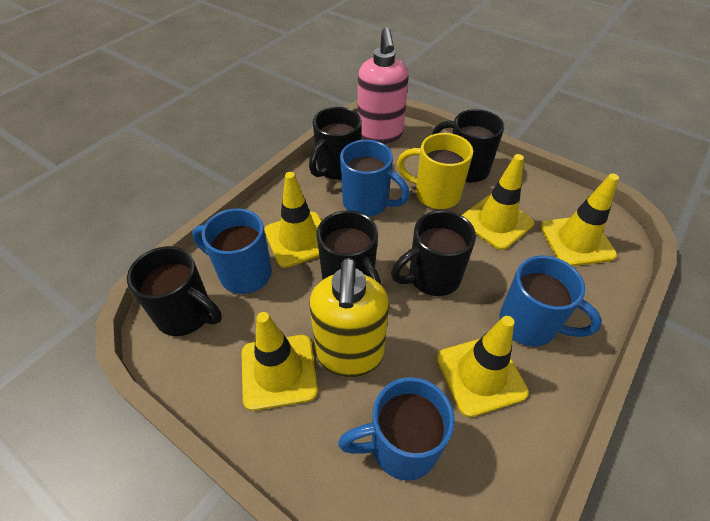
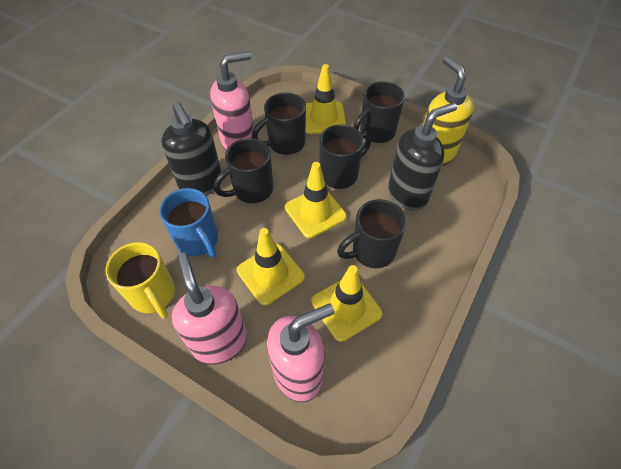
black soap dispenser: none = 0 -> [161,102,222,195] [388,102,457,211] = 2
blue mug: [192,208,272,294] [338,377,455,481] [340,140,410,217] [499,255,602,346] = 4 -> [159,188,218,258] = 1
pink soap dispenser: [358,27,409,144] = 1 -> [172,252,247,365] [210,51,254,150] [267,303,335,402] = 3
yellow traffic cone: [242,312,318,411] [264,172,322,268] [437,316,529,417] [462,154,534,250] [540,174,619,266] = 5 -> [237,228,305,305] [285,162,347,238] [306,64,346,134] [311,265,383,342] = 4

